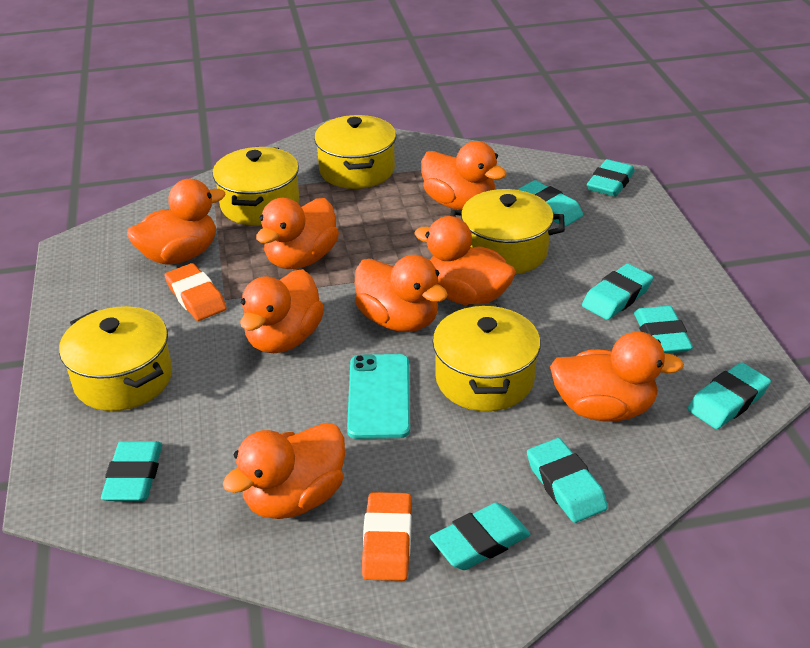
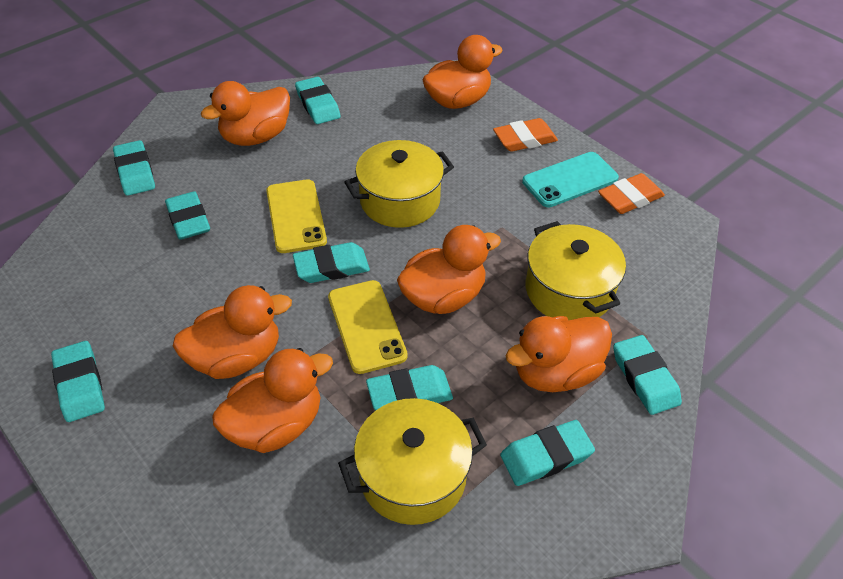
orange duck: [127,179,225,265] [223,423,345,519] [240,269,324,353] [256,198,339,269] [355,255,448,332] [414,216,516,306] [421,141,507,210] [550,331,684,421] = 8 -> [173,285,292,379] [201,81,290,146] [212,348,333,453] [397,225,501,314] [423,35,503,109] [505,316,612,392] = 6
yellow phone: none = 0 -> [266,179,327,253] [328,280,408,374] = 2
yellow pot: [59,306,172,411] [213,147,300,225] [314,115,396,189] [433,304,541,411] [450,189,565,274] = 5 -> [338,398,487,525] [344,140,454,228] [526,221,626,320] = 3

